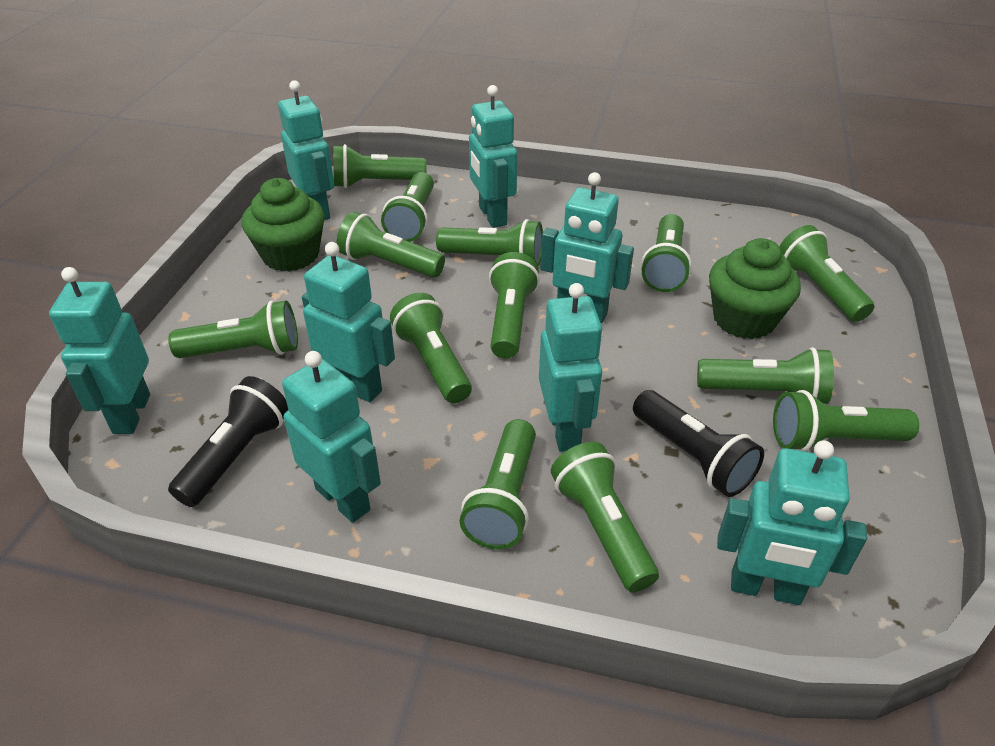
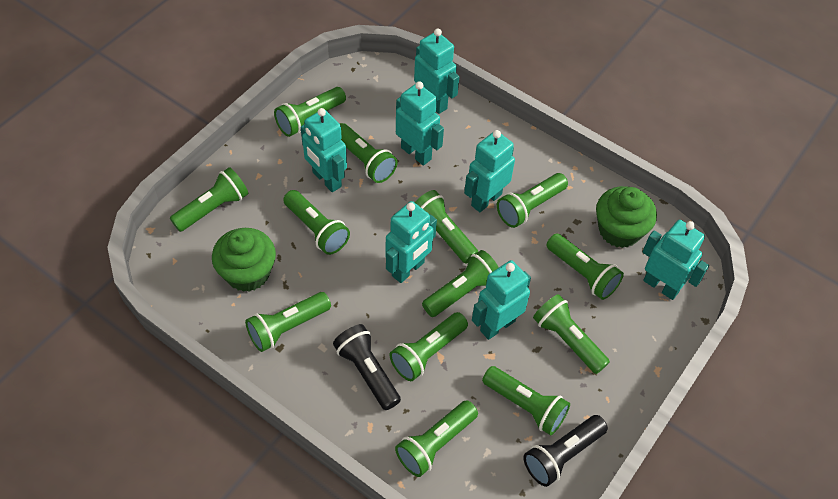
turquoise robot: [49,267,150,434] [278,80,334,220] [282,351,381,523] [302,242,395,402] [469,85,517,228] [539,283,603,452] [540,172,634,323] [717,440,867,605] = 8 -> [300,108,347,192] [386,201,437,283] [396,81,444,166] [414,29,459,114] [464,130,515,212] [472,260,531,340] [642,220,709,300] = 7

